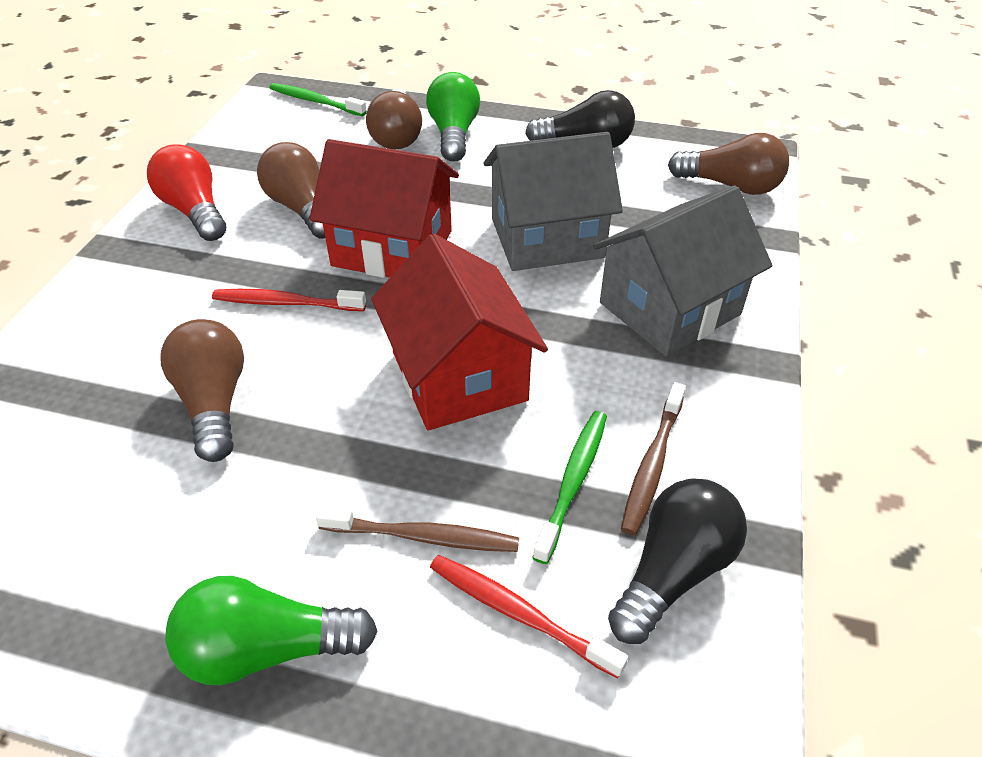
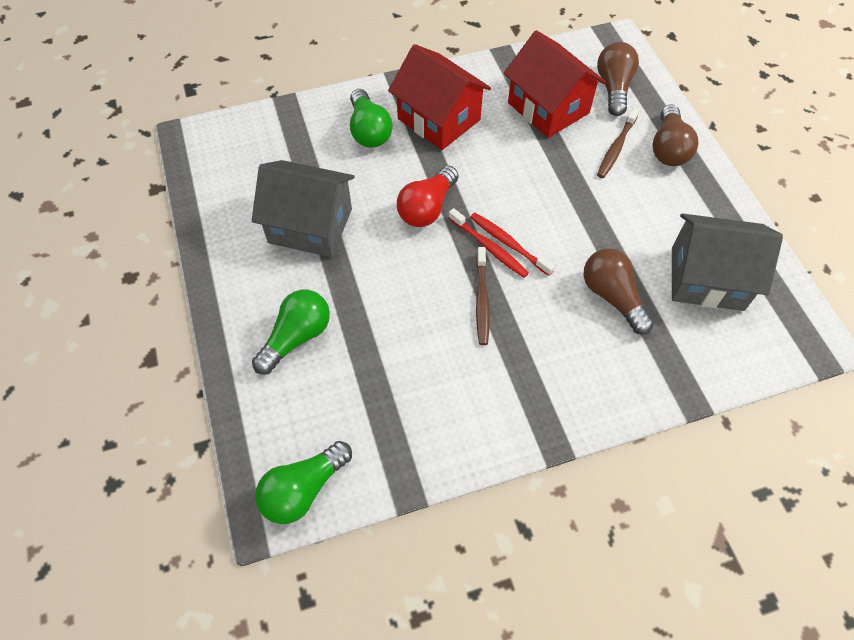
black light bulb: [525,90,635,148] [608,478,747,644] = 2 -> none = 0
brown light bulb: [160,319,244,462] [257,142,325,239] [366,88,422,149] [668,133,789,195] = 4 -> [584,248,654,335] [597,42,639,116] [653,104,699,166] = 3
green light bulb: [165,576,378,685] [426,72,480,162] = 2 -> [252,290,330,374] [255,441,352,524] [350,89,393,148] = 3
green toothbrush: [270,83,367,116] [532,411,607,564] = 2 -> none = 0

